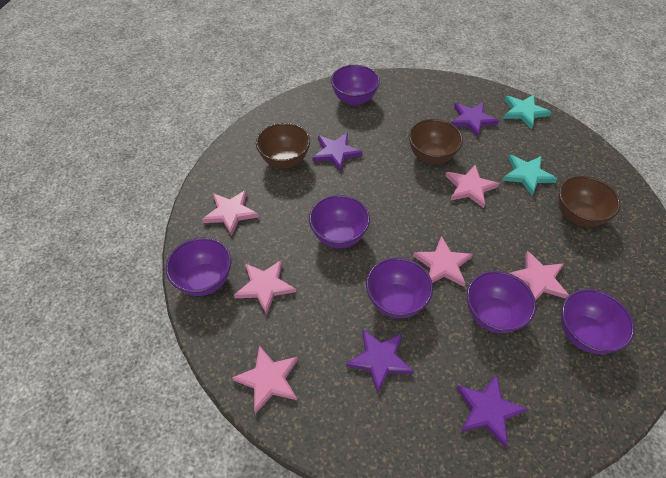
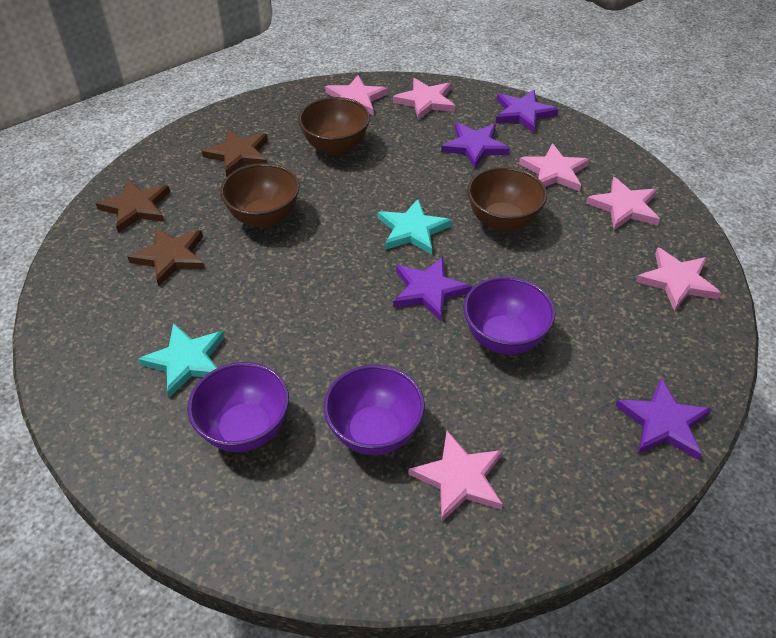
brown star: none = 0 -> [96,179,170,233] [127,227,205,286] [202,129,268,177] = 3
purple bowl: [166,237,232,296] [309,195,370,248] [331,65,380,106] [366,257,433,318] [467,271,536,333] [561,289,635,354] = 6 -> [188,362,289,452] [324,365,425,455] [463,277,555,354] = 3

